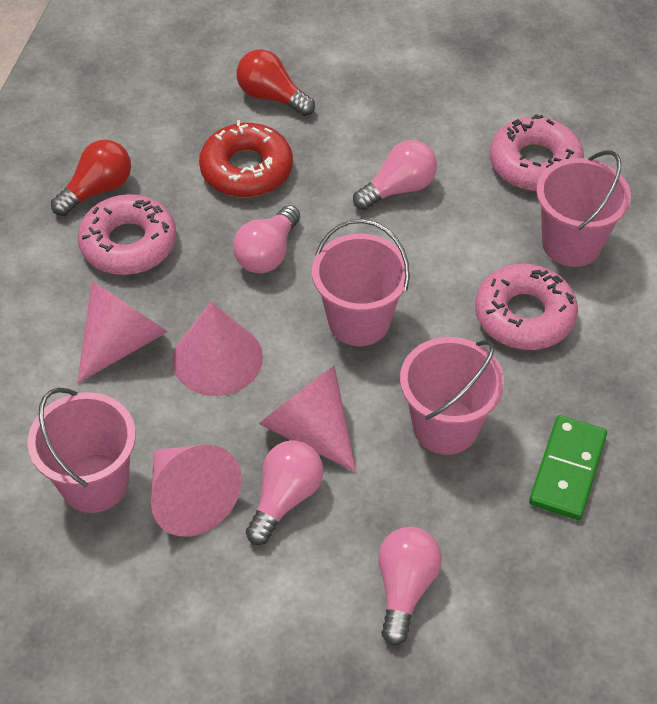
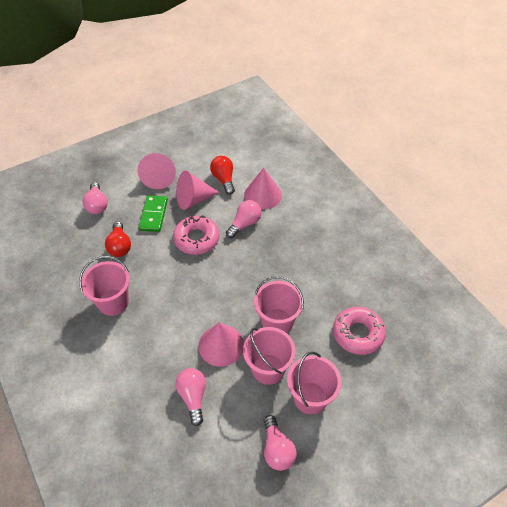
pink donut: [78,194,177,275] [475,264,578,350] [490,114,584,191] = 3 -> [173,215,220,255] [333,307,386,355] = 2
red donut: [199,120,293,197] = 1 -> none = 0

